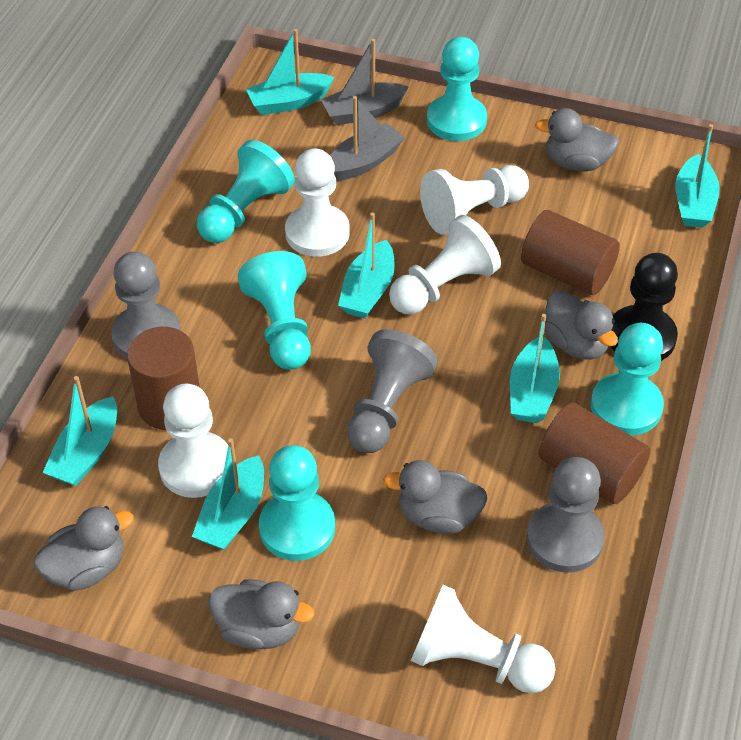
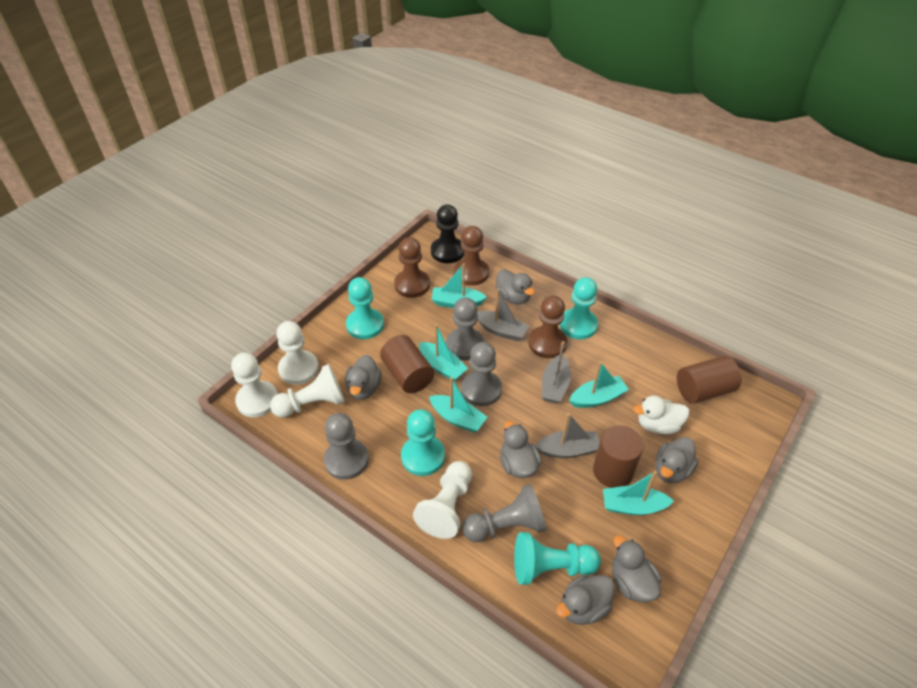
brown pawn: none = 0 -> [394,237,430,298] [454,226,489,286] [528,296,567,358] = 3
grey boat: [321,39,409,125] [330,96,405,181] = 2 -> [477,289,529,341] [535,413,600,458] [542,341,571,404] = 3
grey duck: [33,506,134,591] [208,579,314,649] [383,460,488,534] [535,108,619,171] [544,290,618,360] = 5 -> [345,355,382,400] [496,270,535,304] [500,421,541,478] [556,574,615,625] [612,536,661,602] [655,437,699,483] = 6
grey pawn: [111,251,181,359] [347,329,438,453] [527,457,605,573] = 3 -> [324,413,369,480] [446,297,484,360] [461,342,502,406] [462,484,546,542] = 4
turquoise boat: [43,376,117,486] [192,438,264,550] [246,29,334,115] [338,213,395,318] [510,314,560,423] [675,124,720,228] = 6 -> [419,324,468,381] [429,377,487,433] [431,263,487,308] [569,362,629,408] [603,471,674,515] = 5
turquoise pawn: [197,140,295,243] [238,251,311,370] [259,445,335,561] [427,37,487,141] [591,323,664,436] = 5 -> [346,277,384,339] [401,409,445,476] [514,532,601,585] [560,277,598,339] = 4
white duck: none = 0 -> [633,396,689,434] = 1
white pawn: [158,384,228,498] [285,148,350,257] [389,215,501,314] [411,585,555,693] [420,165,529,235] = 5 -> [231,353,278,417] [270,364,345,418] [276,321,319,385] [413,461,472,539] = 4

